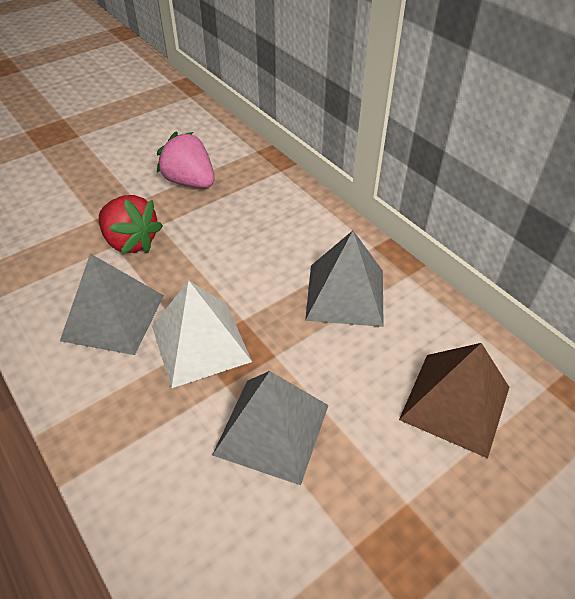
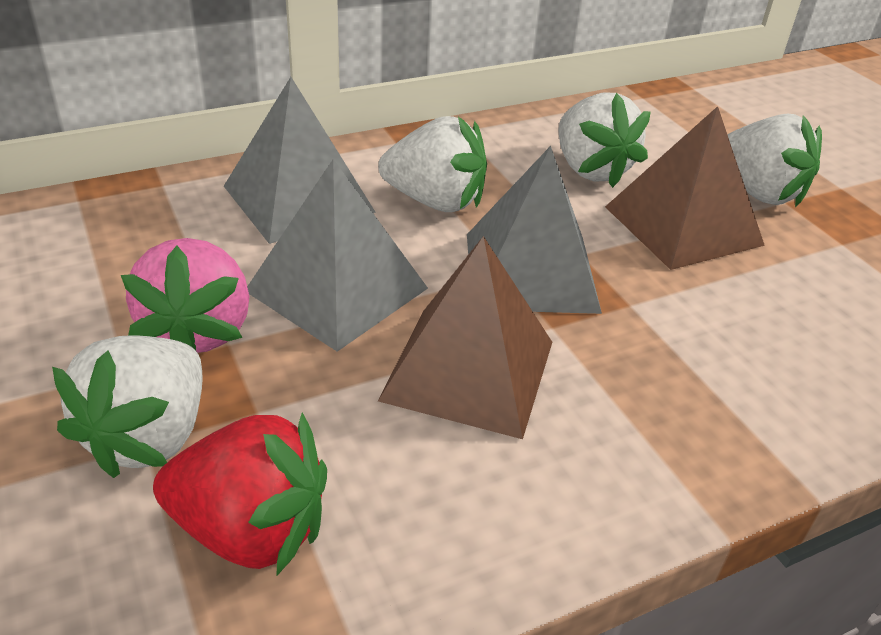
brown pyramid: [399,343,509,458] = 1 -> [378,236,552,439] [605,106,765,270] = 2
white pyramid: [152,280,252,388] = 1 -> none = 0
white strawberry: none = 0 -> [52,335,202,478] [378,116,487,212] [559,92,651,188] [727,113,822,207] = 4

